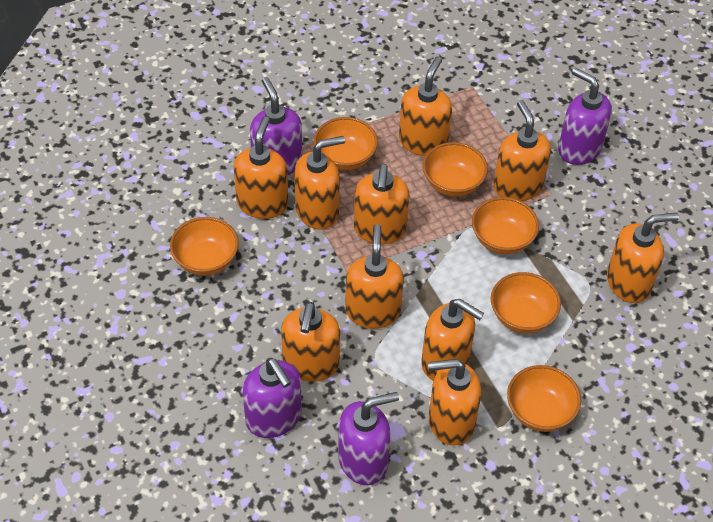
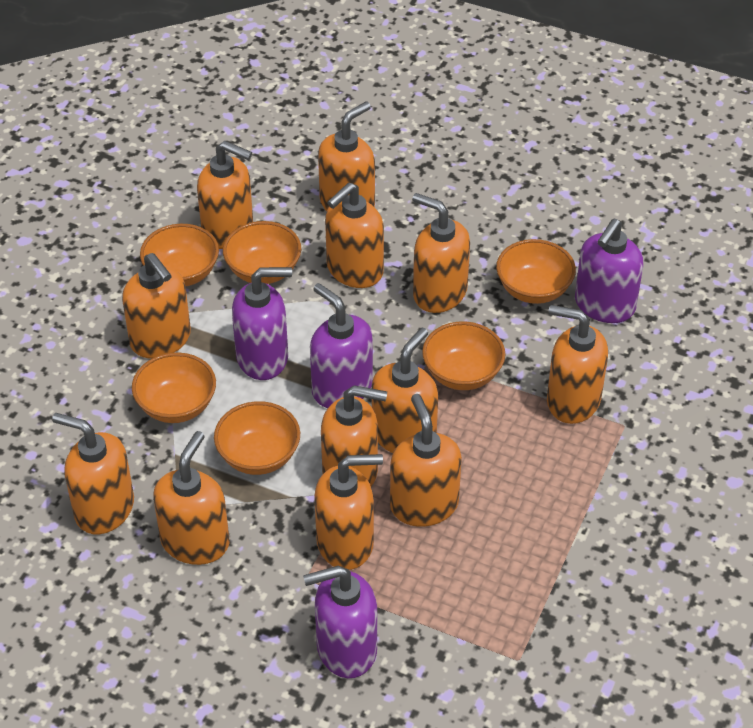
orange soap dispenser: [234,117,288,219] [281,302,340,382] [294,136,345,229] [345,224,404,329] [354,164,410,244] [399,56,452,156] [421,299,484,381] [428,359,482,446] [493,100,551,201] [607,213,679,303] = 10 -> [52,413,134,534] [122,253,191,358] [153,431,229,565] [197,141,253,249] [314,454,383,570] [318,101,375,211] [321,385,387,486] [325,183,384,288] [372,328,438,453] [390,394,462,527] [412,193,470,313] [547,305,608,424] = 12

